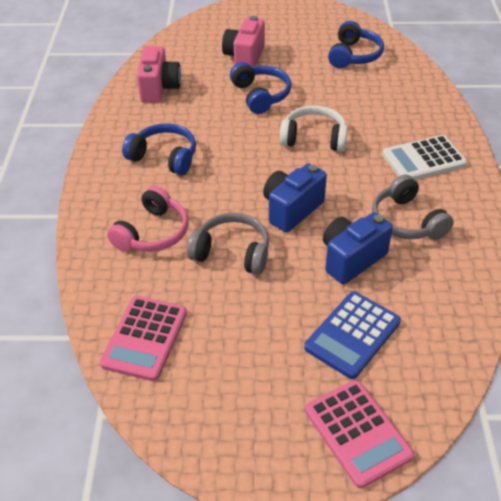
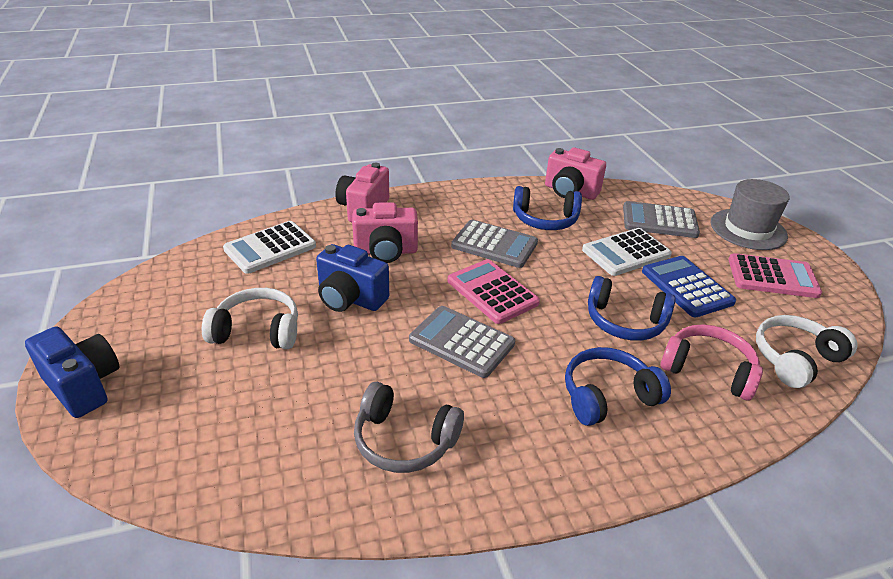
grey calculator: none = 0 -> [409,306,515,378] [451,220,538,268] [623,201,700,238] = 3
grey hat: none = 0 -> [710,179,790,250] = 1
grey headphones: [187,213,269,275] [372,175,454,240] = 2 -> [354,382,464,473] = 1
pink camera: [137,46,181,103] [222,16,265,67] = 2 -> [336,163,389,222] [352,202,418,263] [545,147,606,200] = 3
white calculator: [382,135,467,180] = 1 -> [223,221,316,274] [582,228,672,276] = 2
white headphones: [280,106,348,152] = 1 -> [202,288,298,349] [756,315,857,388] = 2

